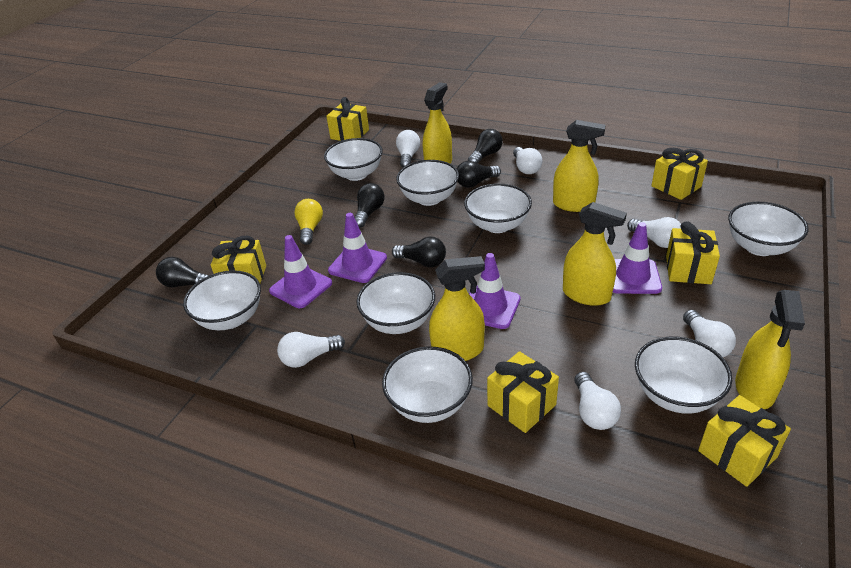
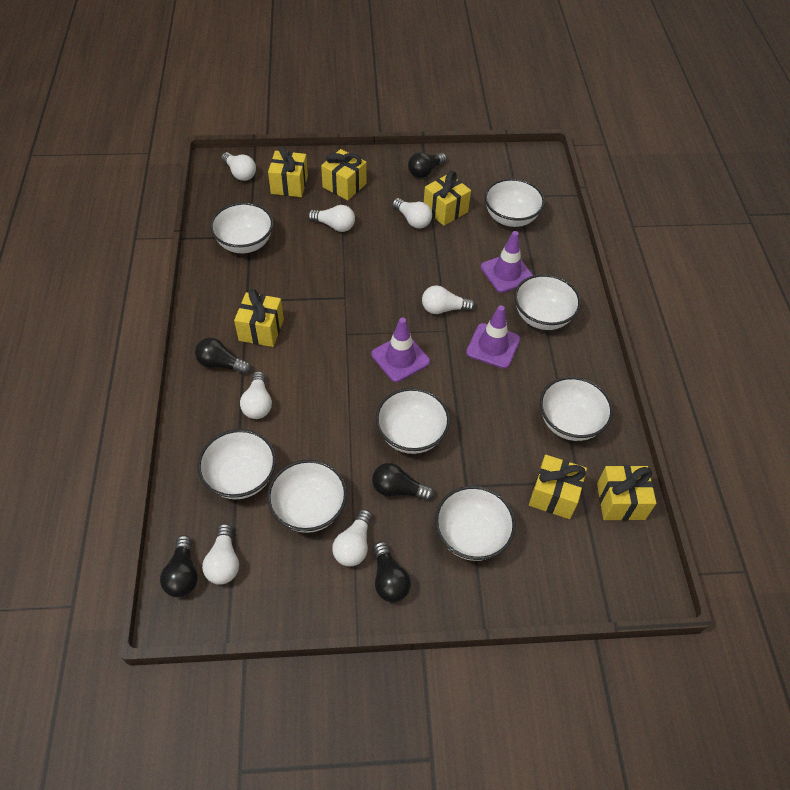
purple traffic cone: [269,235,332,308] [328,213,387,283] [469,253,521,329] [613,222,662,294] = 4 -> [371,318,430,382] [466,305,520,369] [481,231,533,293] = 3
white light bulb: [277,332,345,368] [396,130,420,168] [513,147,543,174] [574,372,621,430] [627,217,681,248] [683,310,736,357] = 6 -> [202,523,239,585] [221,152,256,181] [240,371,272,419] [308,205,355,232] [332,509,372,566] [392,198,432,229] [422,285,475,314] = 7
yellow light bulb: [294,199,323,245] = 1 -> none = 0
yellow spray bottle: [423,82,452,164] [429,256,485,361] [553,120,606,212] [563,202,627,306] [735,290,805,409] = 5 -> none = 0

